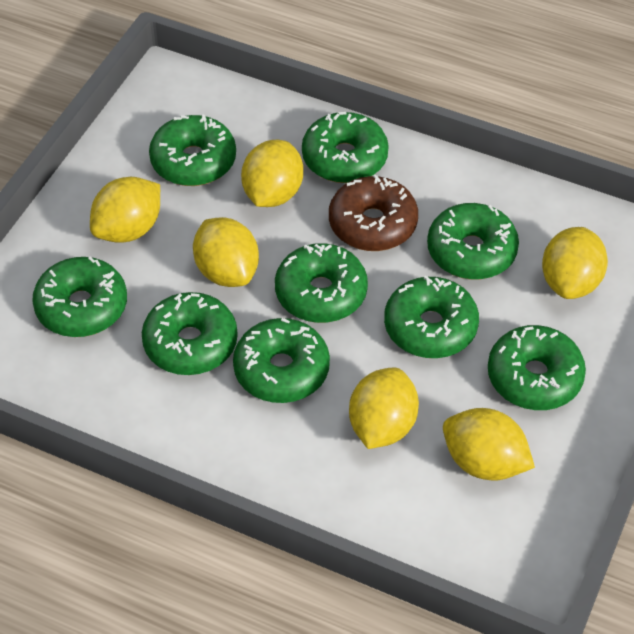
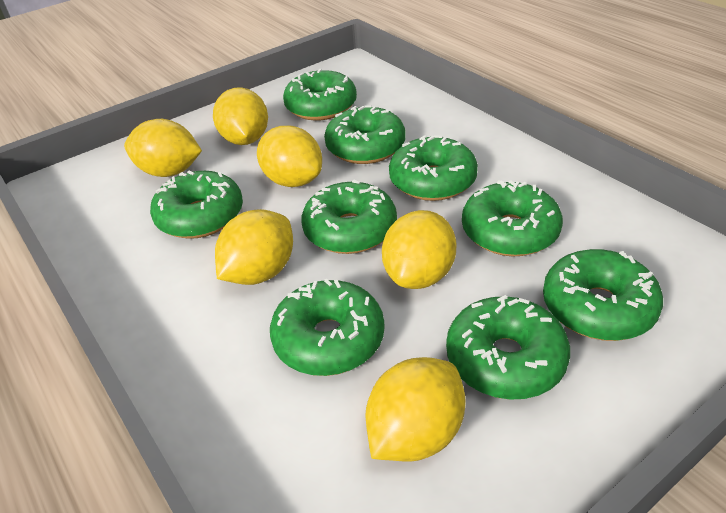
brown donut: [329,175,418,251] = 1 -> none = 0

